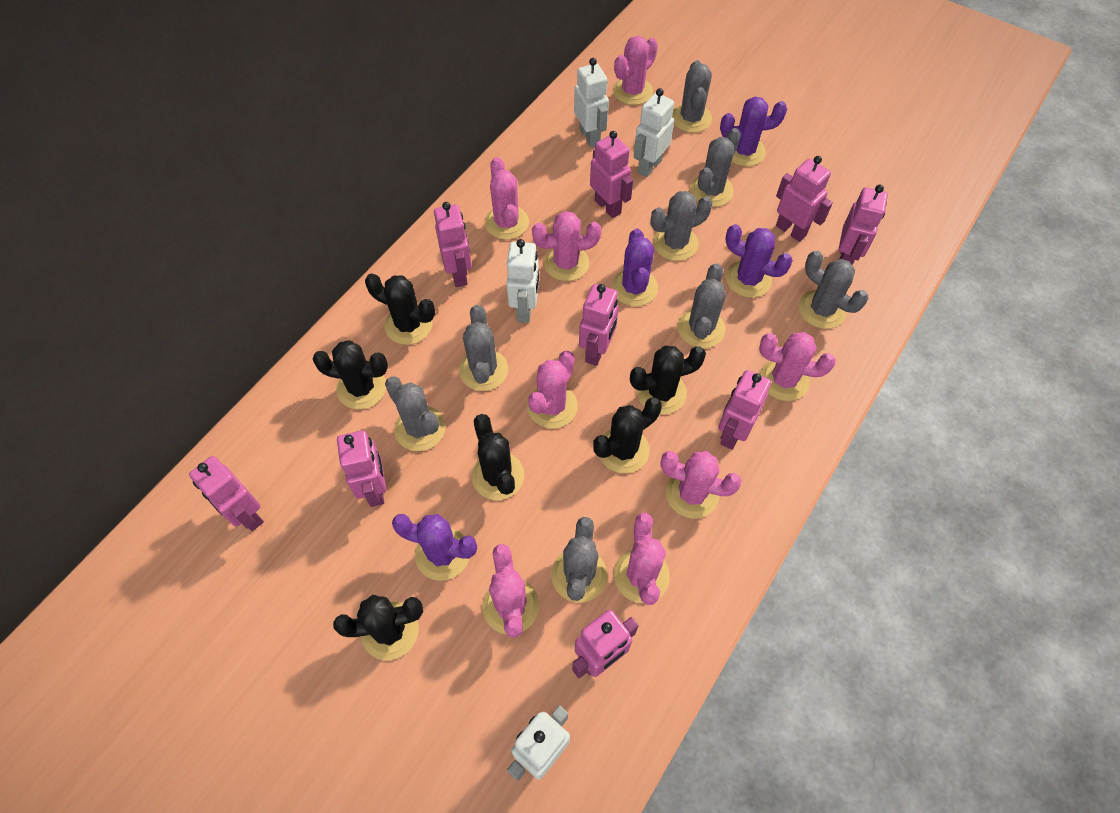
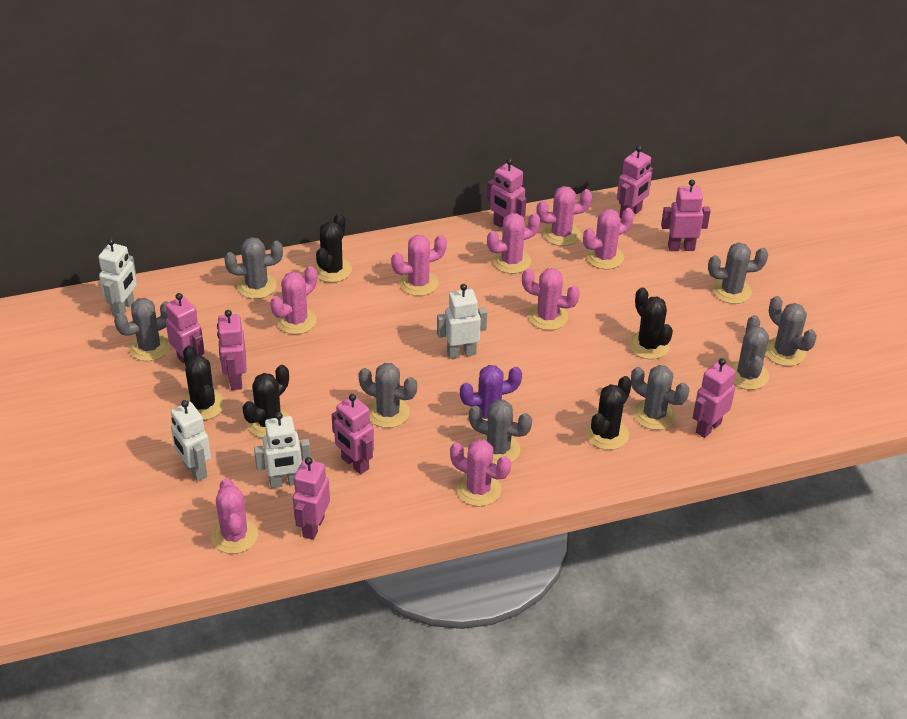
black cactus: [313,340,388,409] [333,595,423,660] [365,274,435,345] [472,414,524,500] [593,397,662,473] [630,346,706,414] = 6 -> [183,345,225,420] [242,365,289,438] [314,213,352,283] [586,376,632,450] [629,287,673,359] = 5
pink robot: [189,456,264,531] [337,430,386,507] [434,202,472,287] [572,610,639,678] [579,284,619,366] [590,131,633,218] [718,370,771,450] [776,156,833,242] [839,185,888,265] = 9 -> [166,293,204,363] [217,310,247,390] [293,457,330,540] [332,394,374,475] [487,158,526,228] [617,146,653,218] [661,180,711,251] [693,358,736,438] = 8
purple cactus: [392,514,477,581] [612,229,658,306] [720,96,787,166] [725,224,793,298] = 4 -> [460,365,522,421] = 1

